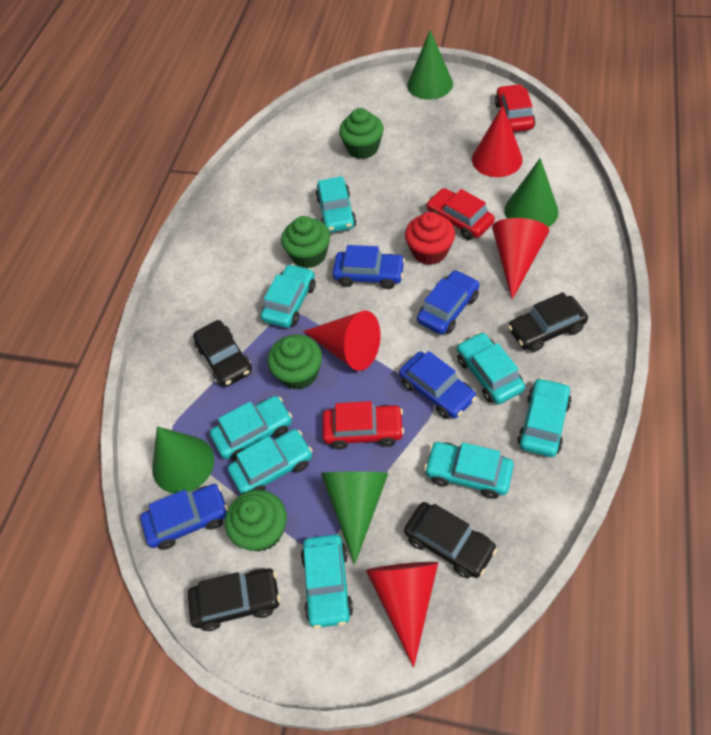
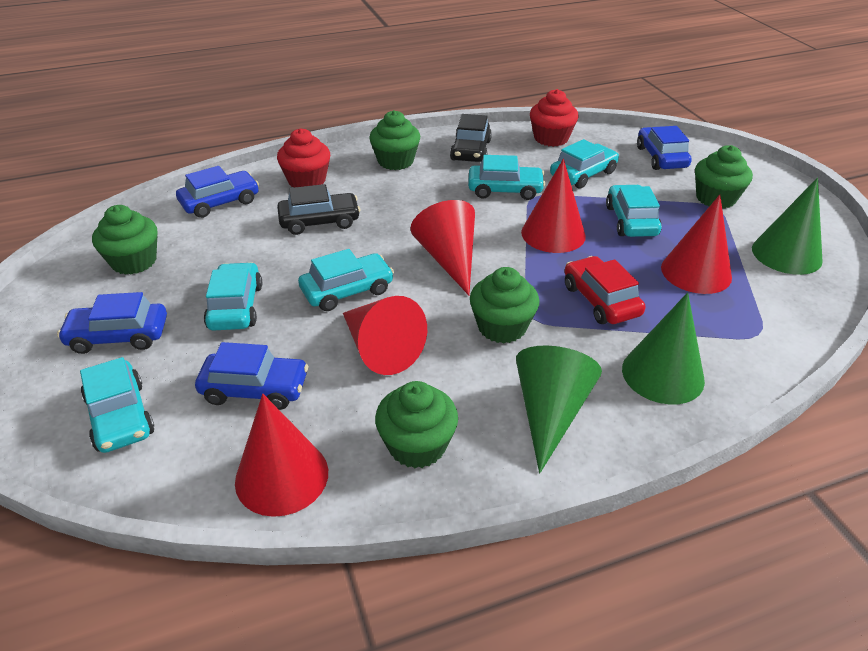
black car: [188,568,280,631] [193,320,252,387] [404,502,497,578] [508,292,588,352] = 4 -> [277,184,360,235] [450,114,492,162] = 2
green cone: [152,426,214,494] [321,472,388,565] [407,30,453,100] [504,158,559,227] = 4 -> [516,345,602,473] [622,292,705,404] [752,178,823,275] = 3
green cupcake: [225,490,287,552] [267,334,322,390] [281,216,330,268] [339,108,384,159] = 4 -> [92,205,157,275] [369,110,420,170] [375,381,458,468] [470,267,539,343] [695,145,753,209] = 5
red car: [323,401,404,449] [426,188,495,240] [495,84,536,132] = 3 -> [564,256,646,324] = 1
red cone: [303,311,381,371] [366,562,438,667] [472,105,523,177] [492,218,549,300] = 4 -> [235,394,328,517] [343,296,427,375] [410,200,475,295] [521,159,586,253] [661,195,732,294] = 5
red cupcake: [405,212,455,265] = 1 -> [277,128,330,188] [530,89,578,147] = 2
turquoise car: [210,396,292,460] [228,429,312,494] [261,264,316,328] [301,534,353,629] [316,176,356,233] [424,442,514,499] [457,332,525,404] [517,378,572,457] = 8 -> [80,357,154,453] [204,262,262,330] [298,249,394,311] [468,155,545,200] [550,139,619,189] [606,184,662,237] = 6

